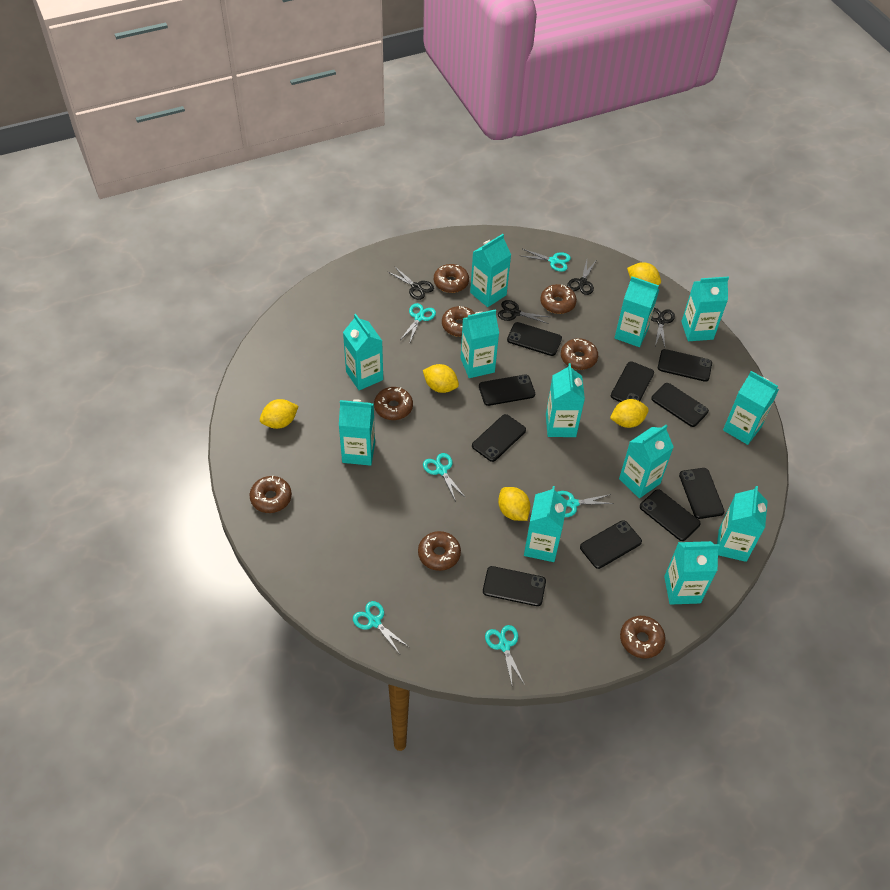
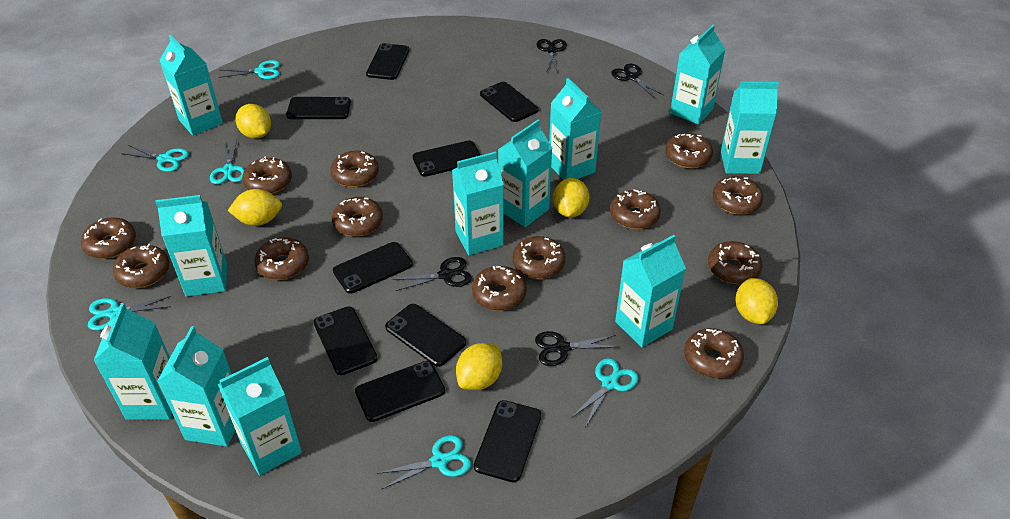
black phone: [472,414,526,462] [479,375,535,406] [483,566,546,606] [507,322,562,356] [580,520,642,569] [611,361,654,402] [640,489,701,541] [651,383,709,427] [658,349,712,382] [679,468,725,519] = 10 -> [286,97,351,119] [313,306,378,375] [333,242,413,294] [355,361,445,422] [366,43,409,80] [385,304,466,367] [413,141,480,177] [474,400,541,482] [480,82,538,122] = 9
brown donut: [250,476,292,513] [374,387,413,420] [418,531,461,571] [434,264,469,293] [442,306,475,337] [540,284,577,314] [561,338,598,370] [620,616,666,659] = 8 -> [81,217,136,259] [113,244,169,288] [242,156,292,194] [254,237,309,280] [330,151,379,187] [332,197,383,236] [472,266,527,311] [512,236,565,279] [610,189,661,229] [665,133,713,168] [684,328,744,378] [708,241,762,284] [713,176,763,215] = 13
turquoise carton: [339,399,375,466] [343,314,383,390] [460,309,499,378] [470,234,511,307] [524,486,567,562] [546,363,585,437] [615,276,659,347] [619,425,674,498] [664,541,719,605] [681,277,729,341] [717,486,768,562] [723,371,779,445] = 12 -> [93,303,172,420] [156,195,227,297] [157,326,235,447] [159,35,223,136] [218,357,302,476] [452,152,504,255] [498,120,552,227] [549,78,601,180] [615,235,686,347] [670,25,726,125] [721,81,779,174] = 11

